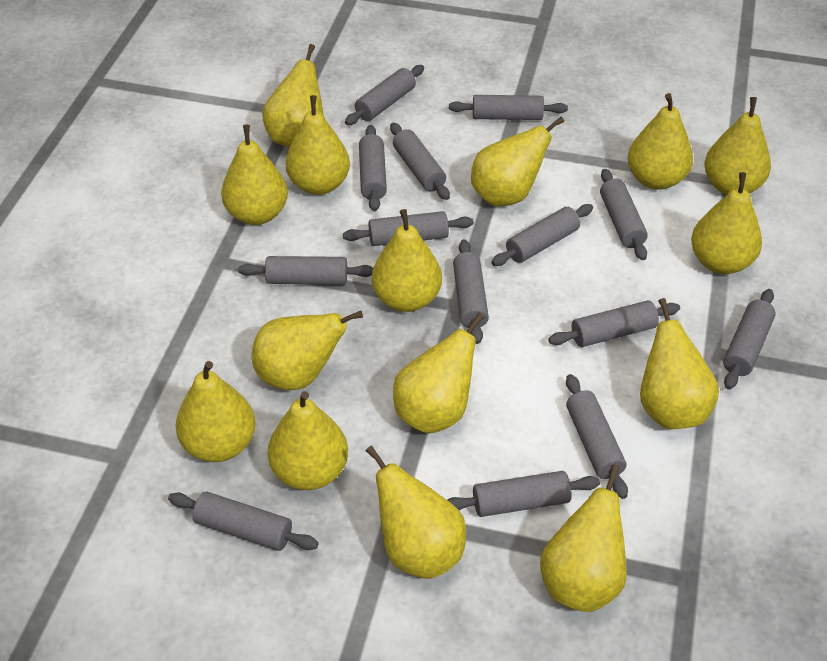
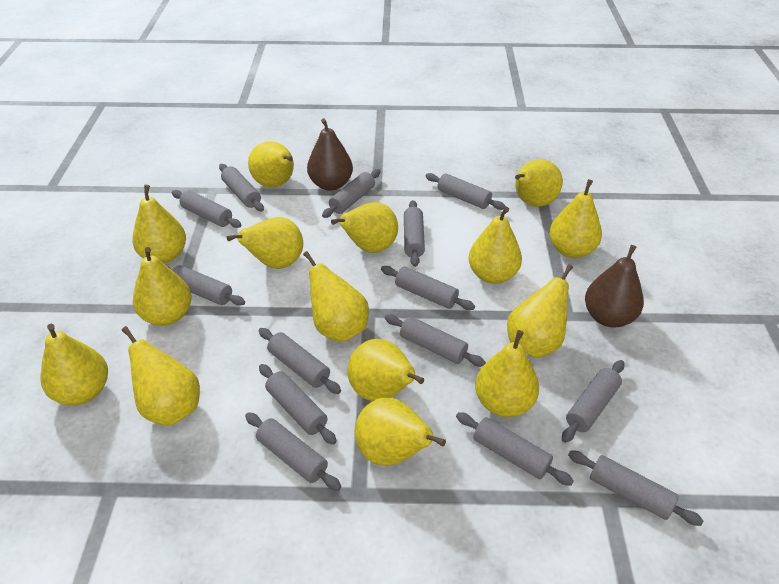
brown pear: none = 0 -> [307,118,353,191] [585,245,644,328] = 2

